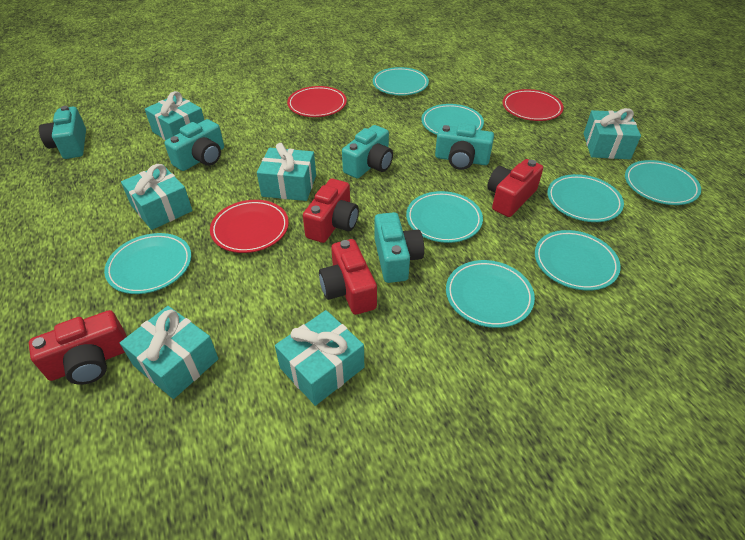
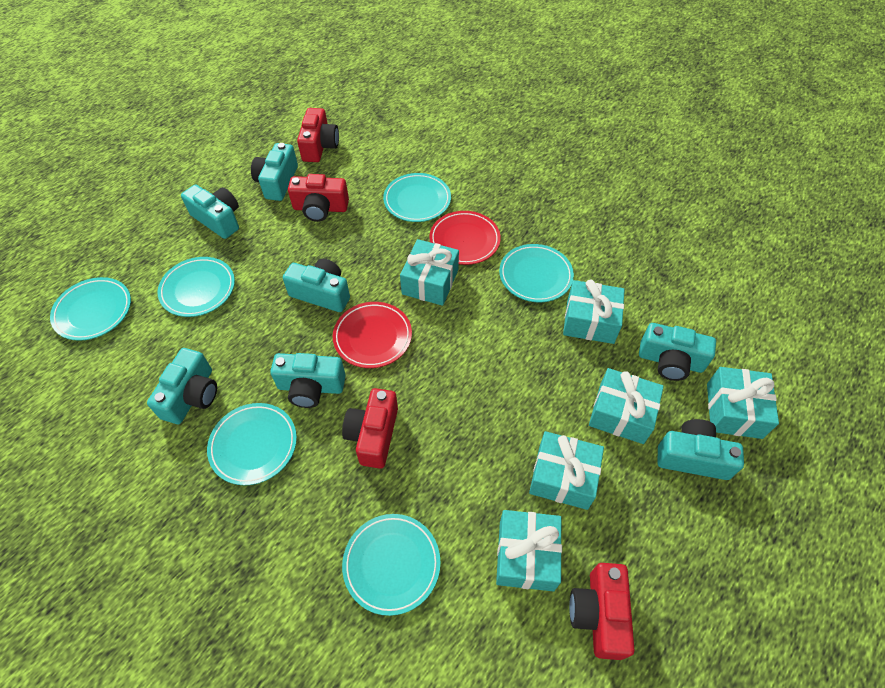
red plate: [210,200,289,253] [287,86,347,117] [503,89,564,121] = 3 -> [333,302,412,368] [429,211,501,265] = 2
turquoise camera: [39,106,86,159] [165,119,224,171] [342,125,393,179] [374,212,424,283] [435,123,494,170] = 5 -> [147,348,217,424] [181,184,239,239] [251,143,298,201] [270,353,346,408] [283,259,350,312] [639,323,716,381] [657,419,744,480] = 7
turquoise plate: [104,233,191,294] [373,67,429,95] [406,191,483,243] [421,104,484,135] [446,260,535,328] [535,230,621,291] [547,174,624,222] [625,160,701,205] = 8 -> [50,277,131,341] [158,257,235,317] [207,403,297,485] [342,514,441,616] [383,173,451,222] [499,244,574,302] = 6

